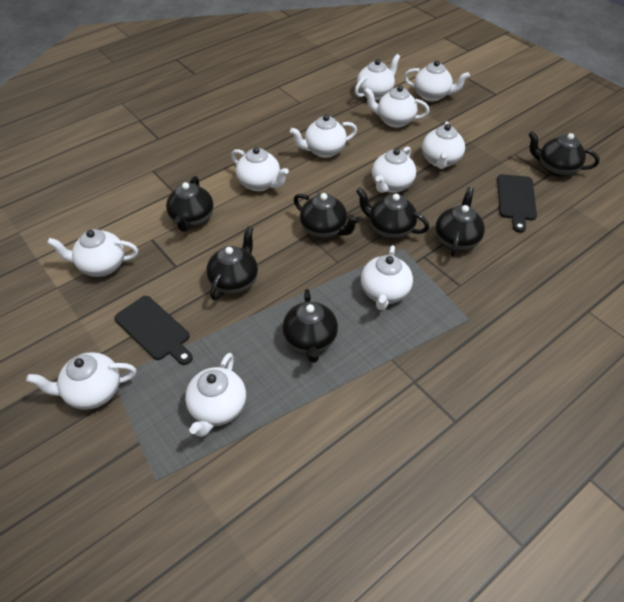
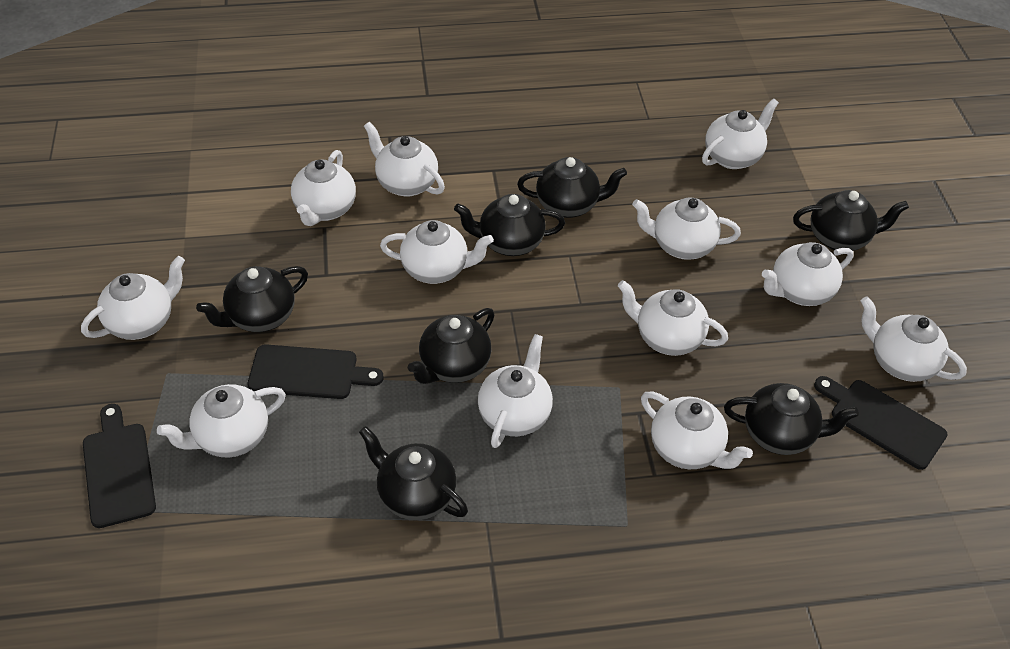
black cutting board: [115,296,193,365] [497,174,537,233] = 2 -> [83,404,156,528] [247,344,384,399] [814,376,948,470] = 3
white teapot: [26,352,136,410] [47,229,138,277] [185,353,246,437] [231,147,289,191] [290,115,357,158] [355,54,400,100] [361,245,413,310] [364,85,430,128] [372,147,416,193] [404,60,470,102] [422,121,465,169] = 11 -> [81,256,185,340] [157,384,286,457] [291,150,356,226] [364,122,445,197] [380,220,494,284] [478,334,553,448] [618,280,728,356] [632,198,741,260] [641,391,753,469] [702,98,779,169] [762,242,854,306] [861,297,967,382] = 12

